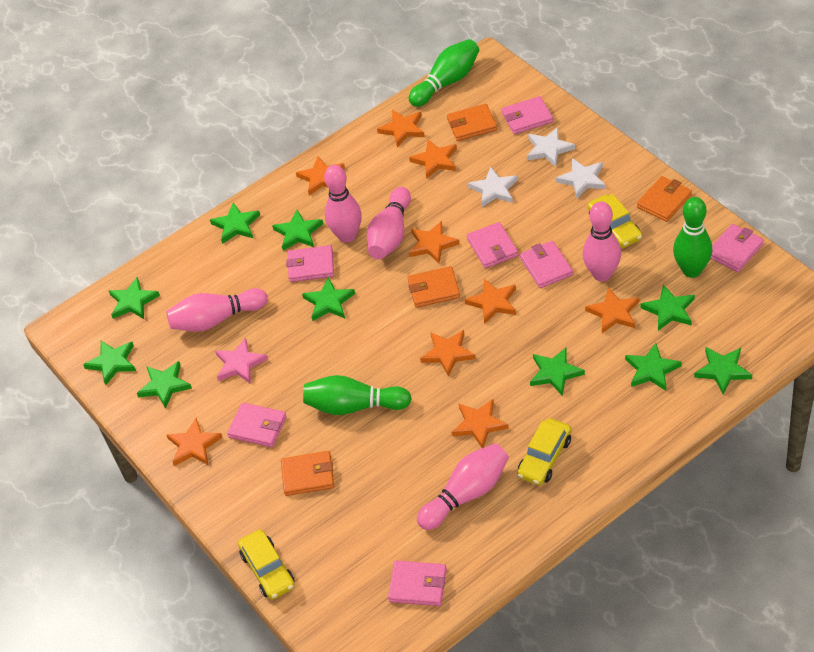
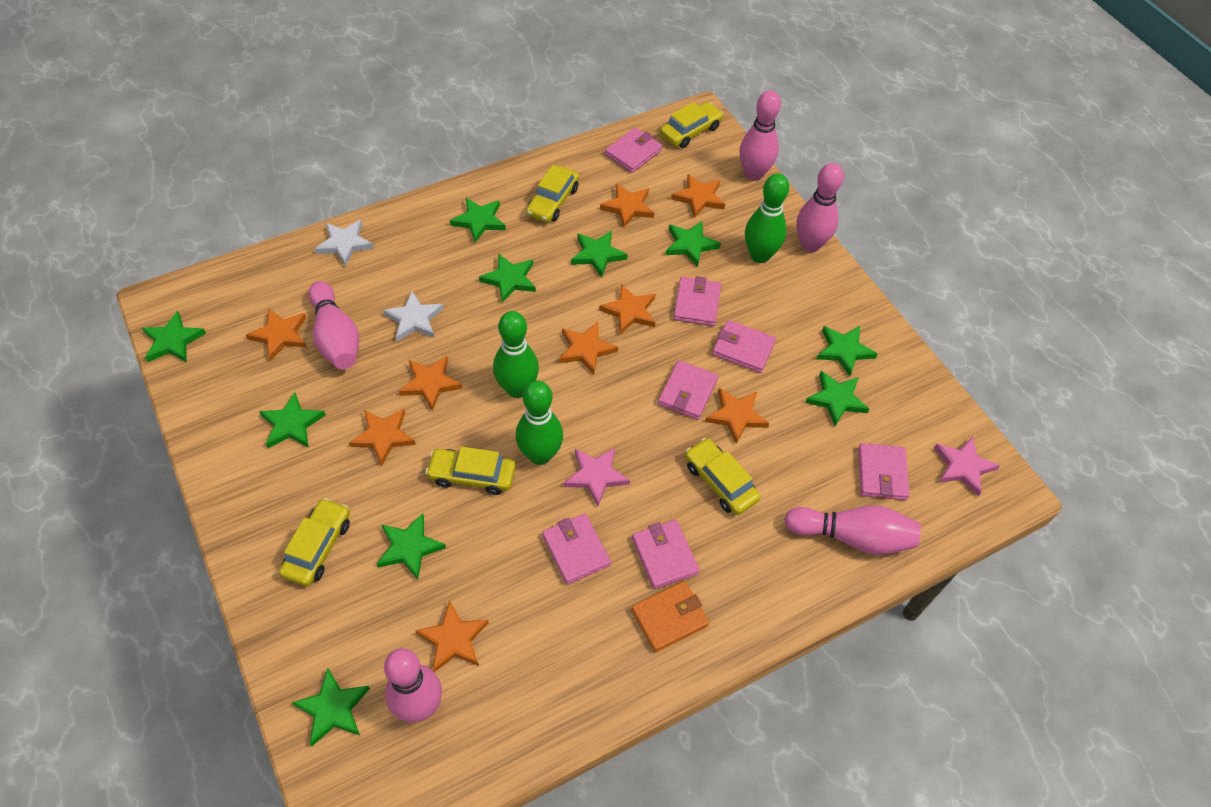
orange wallet: [281,451,334,496] [408,266,460,308] [447,104,497,141] [637,176,692,222] = 4 -> [631,581,709,652] = 1
pink star: [215,337,268,383] = 1 -> [564,447,630,506] [934,436,1001,496] = 2
white star: [468,167,518,207] [527,127,575,167] [556,158,606,198] = 3 -> [315,220,374,267] [383,291,444,342] = 2
yellow car: [238,529,295,600] [517,418,572,485] [587,194,642,248] = 3 -> [279,498,350,586] [426,446,516,495] [526,165,579,223] [660,102,723,148] [685,438,760,515] = 5

